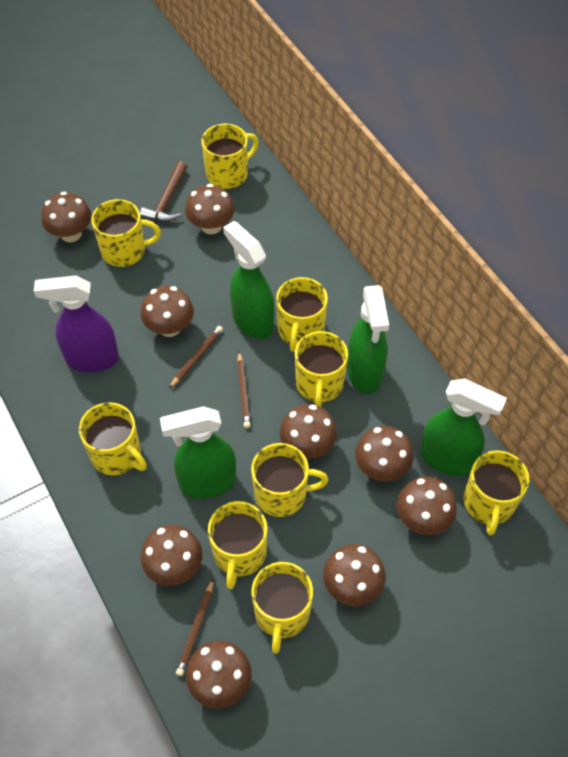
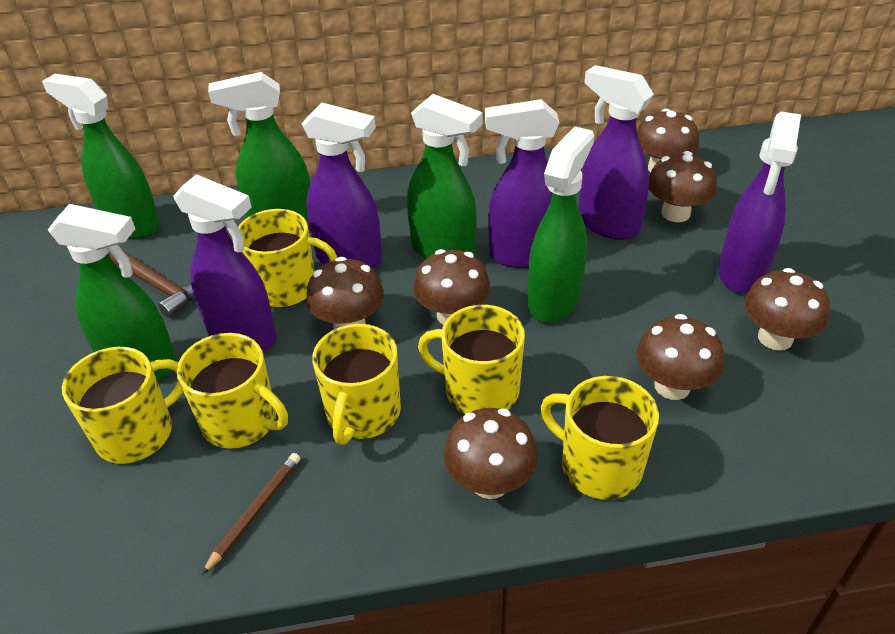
brown mushroom: [41,192,92,242] [141,286,194,337] [141,525,202,586] [185,184,235,235] [186,641,252,708] [279,404,337,459] [323,544,386,606] [355,426,413,481] [397,477,457,535] = 9 -> [306,257,384,329] [413,249,490,325] [444,408,538,499] [636,314,724,400] [637,109,699,172] [649,151,717,222] [744,268,830,351] = 7
brown pencil: [169,326,223,389] [176,578,214,676] [237,351,251,428] = 3 -> [202,453,300,575] = 1
green spray bottle: [160,406,236,498] [223,221,274,339] [347,285,389,394] [420,379,507,476] = 4 -> [42,74,160,239] [48,204,177,381] [208,72,311,225] [407,94,483,259] [527,126,594,323] = 5
purple spray bottle: [34,276,119,372] = 1 -> [173,174,277,352] [302,103,382,269] [485,99,560,268] [578,65,654,240] [718,112,801,294] = 5
yellow mug: [79,402,147,475] [91,199,161,267] [202,124,259,189] [208,501,267,589] [251,443,328,517] [251,562,313,654] [276,277,328,352] [295,331,348,407] [464,450,529,535] = 9 -> [62,347,183,464] [177,333,288,449] [238,209,337,308] [312,324,401,445] [418,305,525,414] [541,376,659,500] = 6

